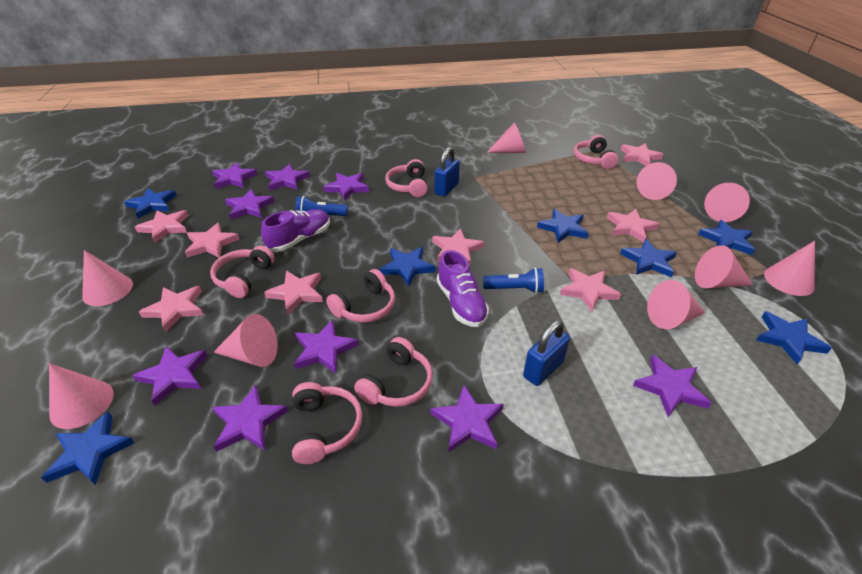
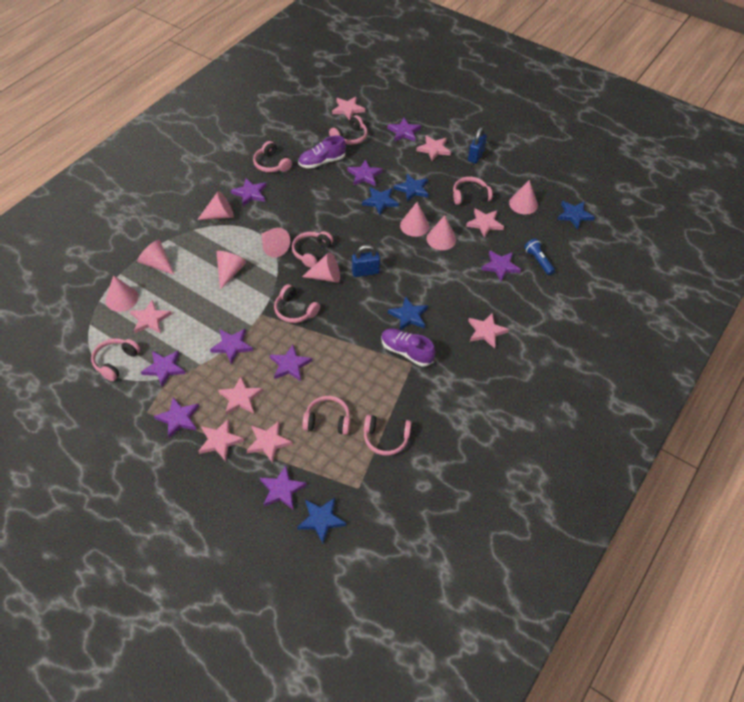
blue flashlight: [295,196,348,216] [483,268,544,293] = 2 -> [524,238,555,275] = 1
blue star: [41,412,135,486] [124,188,176,219] [380,247,435,287] [537,209,589,243] [620,239,677,277] [698,220,755,255] [756,311,832,364] = 7 -> [297,498,346,543] [362,187,399,215] [388,296,428,330] [394,174,429,202] [557,201,595,230] = 5
pink headphones: [210,246,275,298] [292,382,362,464] [326,269,395,323] [354,337,433,407] [385,159,428,197] [574,135,618,169] = 6 -> [91,338,140,381] [253,141,292,172] [274,284,320,323] [292,231,333,268] [302,396,350,435] [329,115,368,145] [364,415,411,456] [453,177,492,205] = 8

